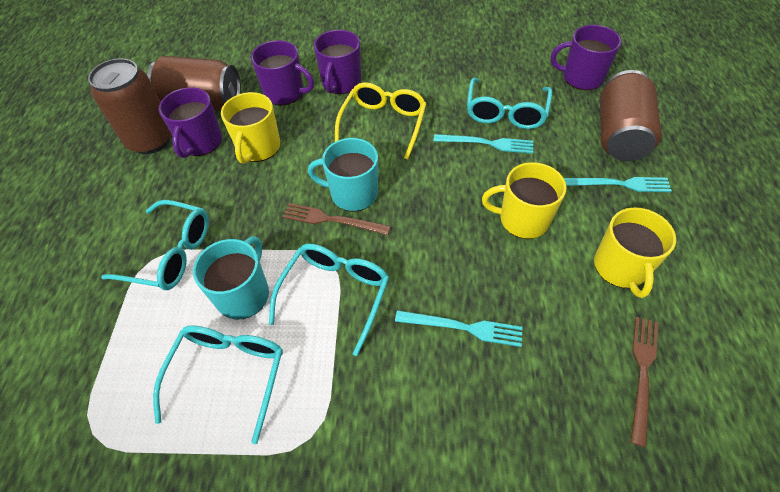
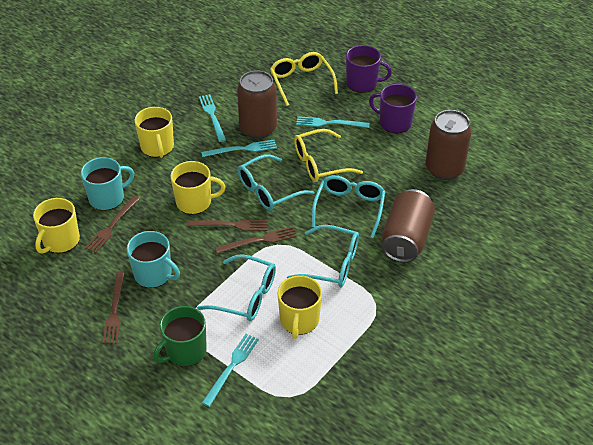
brown fork: [282,203,391,235] [630,316,658,448] = 2 -> [85,196,140,253] [102,272,125,344] [187,220,268,231] [215,226,297,254] = 4
green mug: none = 0 -> [153,306,207,367] = 1
purple mug: [158,87,222,158] [251,40,314,105] [314,30,361,94] [551,25,622,90] = 4 -> [346,45,392,93] [369,84,417,133] = 2
turquoise fork: [395,310,523,347] [433,134,533,154] [564,177,672,192] = 3 -> [199,94,226,142] [201,140,277,157] [202,334,259,407] [296,116,370,128] = 4
yellow glasses: [335,82,427,160] = 1 -> [270,52,338,106] [294,129,363,182] = 2
yellow mug: [221,92,280,164] [482,162,567,239] [594,208,676,298] = 3 -> [33,198,80,254] [135,107,174,158] [171,161,225,215] [278,275,322,339] = 4

